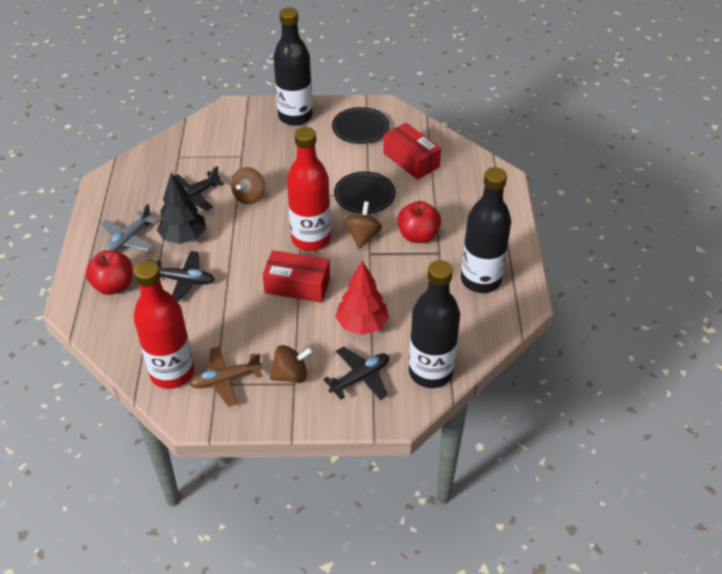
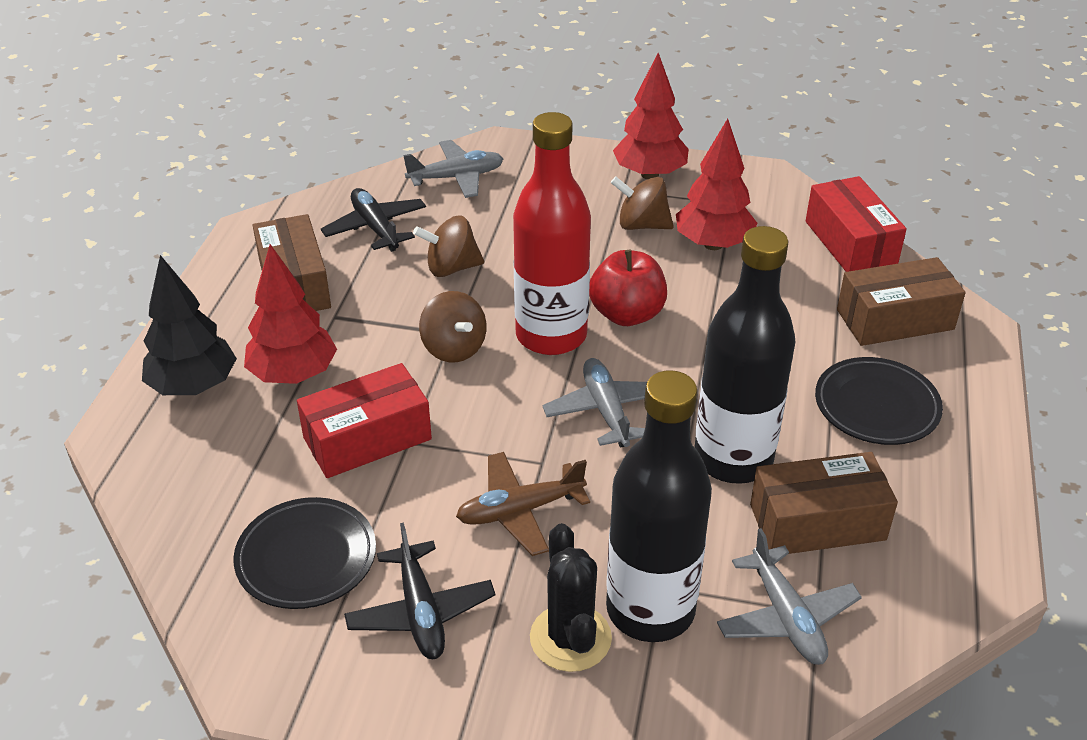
black bottle: [273,7,313,126] [409,260,460,388] [461,167,511,293] = 3 -> [606,370,712,642] [695,226,795,484] = 2
black cactus: none = 0 -> [530,523,612,672] = 1
black plane: [147,251,215,302] [175,166,224,211] [323,347,389,400] = 3 -> [321,188,426,252] [344,523,496,659] = 2
brown box: none = 0 -> [253,214,331,311] [750,452,898,554] [837,257,965,346] = 3
grey plane: [101,204,158,251] = 1 -> [403,140,503,198] [543,358,647,448] [717,528,862,665] = 3
red apple: [86,251,133,295] [397,201,441,243] = 2 -> [589,250,667,326] = 1
red bottle: [134,261,194,389] [287,127,331,251] = 2 -> [513,112,591,355] = 1
red tree: [336,261,389,335] = 1 -> [244,244,337,384] [613,53,689,179] [676,118,758,250] = 3

